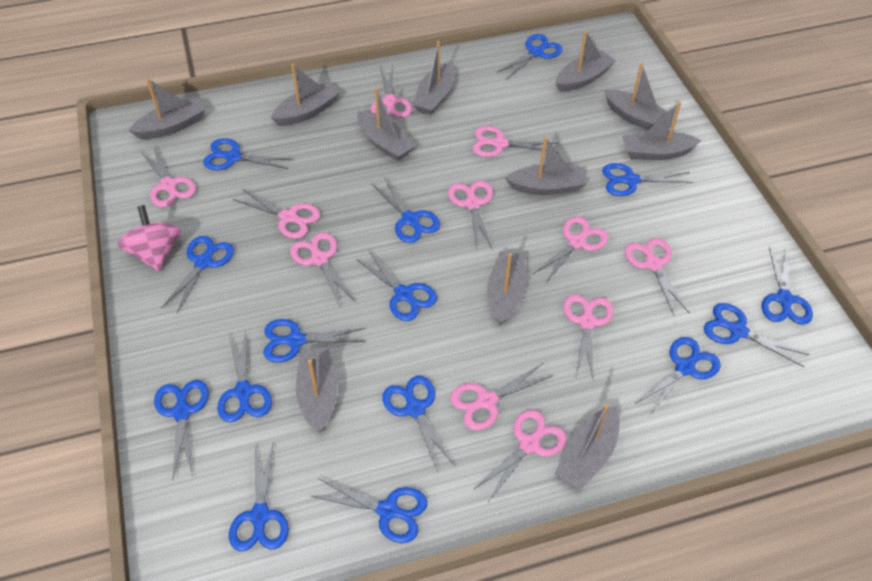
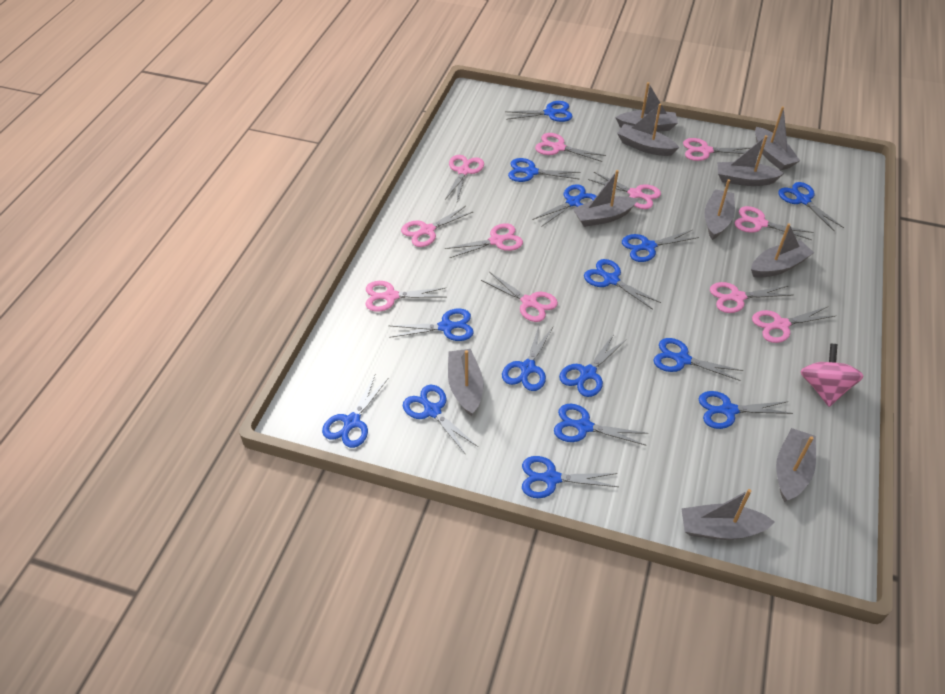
grey boat: [129,78,205,139] [271,64,340,126] [296,347,338,433] [357,88,415,161] [412,41,454,115] [487,251,526,325] [505,137,587,195] [555,31,616,92] [555,404,620,490] [604,63,674,130] [622,102,702,160] = 11 -> [448,349,483,416] [573,170,638,227] [615,82,678,132] [617,104,679,156] [681,489,775,540] [705,179,735,240] [717,135,784,186] [751,223,814,278] [755,106,800,170] [776,428,816,502] = 10

